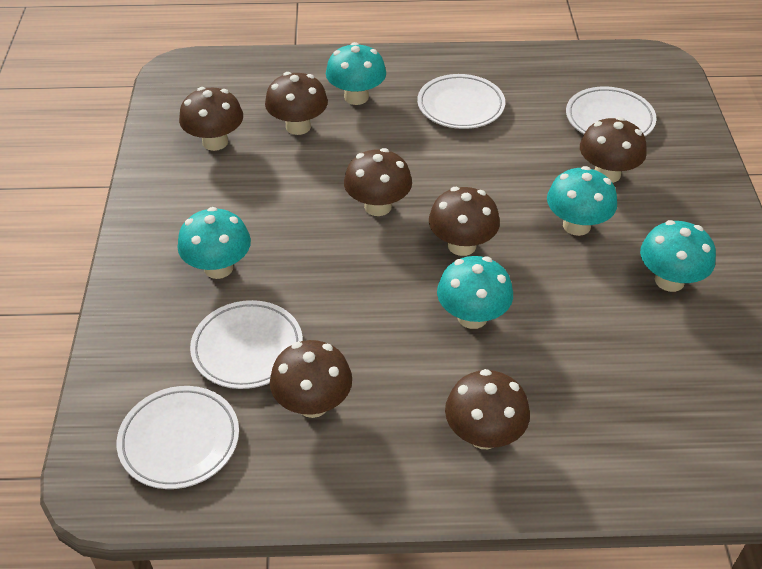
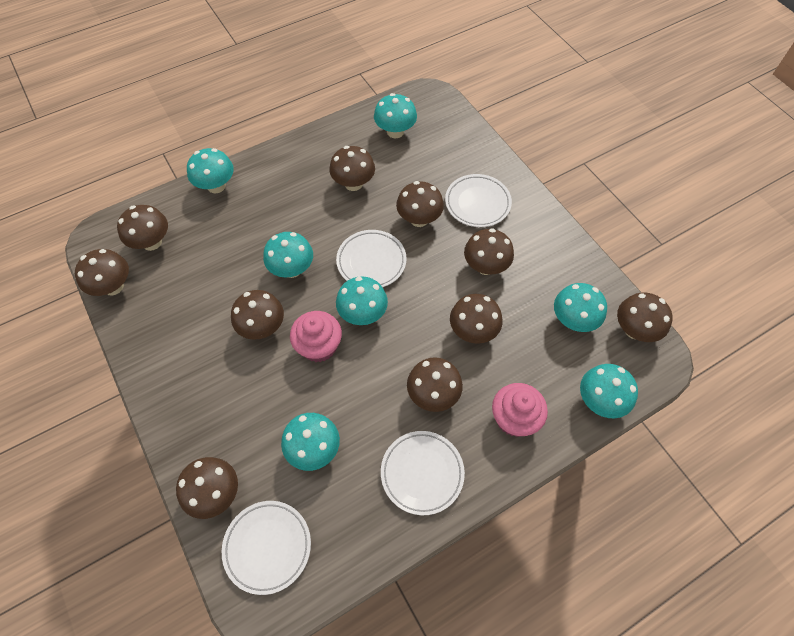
brown mushroom: [179,87,243,151] [265,72,328,135] [270,340,352,418] [344,148,412,216] [429,187,500,256] [445,369,530,449] [580,117,647,183] = 7 -> [75,249,129,296] [117,205,168,251] [176,457,238,519] [231,290,284,340] [329,146,375,191] [396,181,444,227] [407,357,463,412] [450,294,503,344] [464,228,514,275] [617,292,673,342] = 10
pink cupcake: none = 0 -> [290,311,342,362] [492,383,548,437] = 2
turquoise mushroom: [177,207,251,279] [326,42,386,105] [437,256,513,329] [547,166,617,236] [640,220,716,292] = 5 -> [187,148,234,193] [263,232,313,278] [281,413,340,471] [336,276,388,325] [374,93,417,138] [554,283,607,332] [580,364,638,418] = 7

